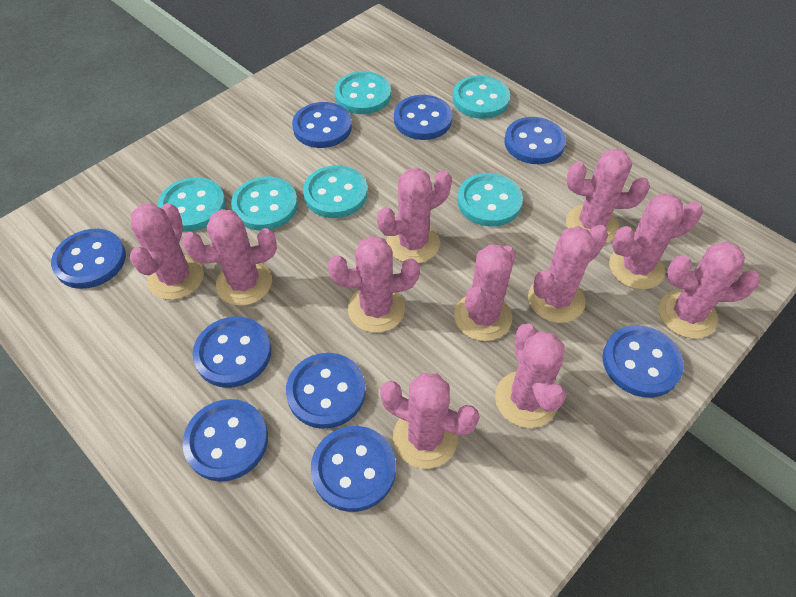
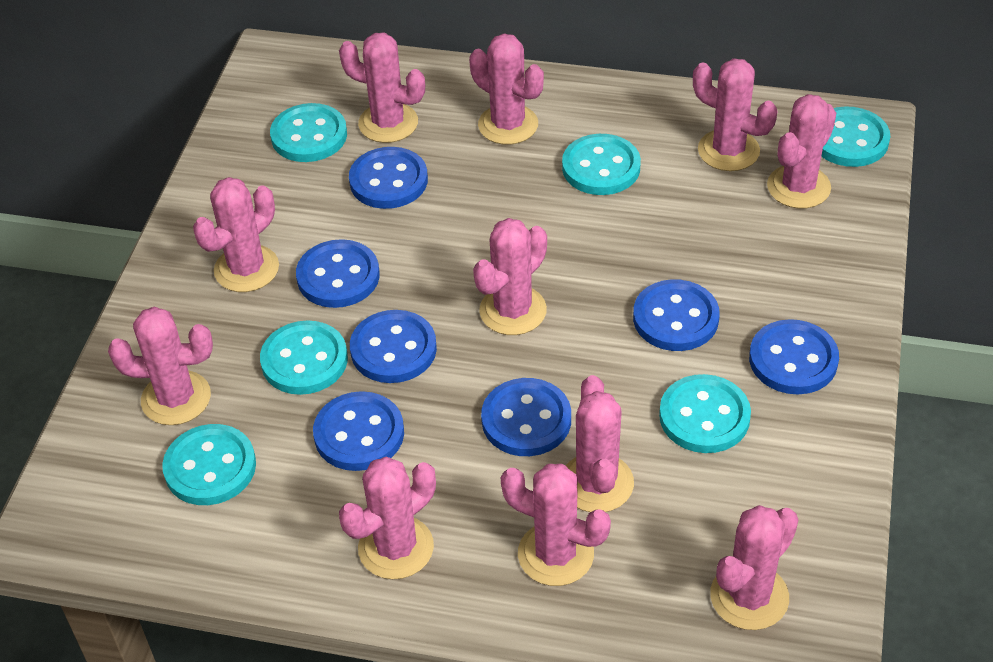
blue button: [51,229,126,289] [182,399,268,482] [193,316,271,388] [286,353,366,429] [292,102,352,148] [311,426,396,512] [394,95,452,140] [505,117,566,164] [602,325,684,398] = 9 -> [296,239,380,308] [313,391,404,471] [349,147,428,209] [350,310,437,383] [481,378,571,456] [633,279,720,351] [749,319,839,394] = 7

